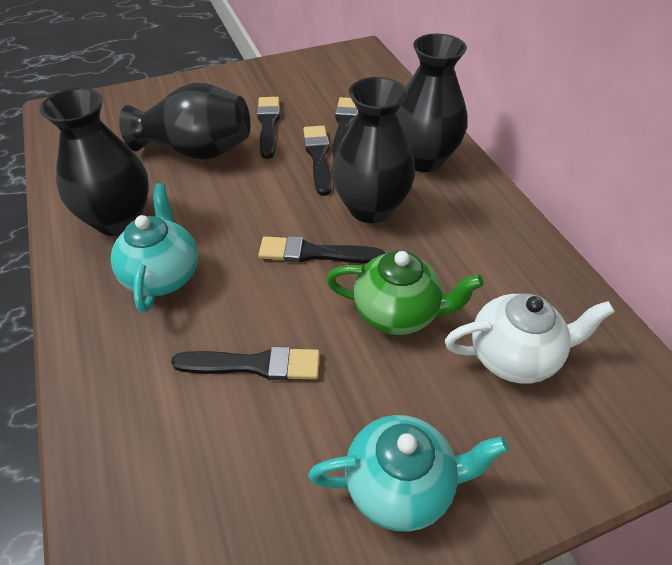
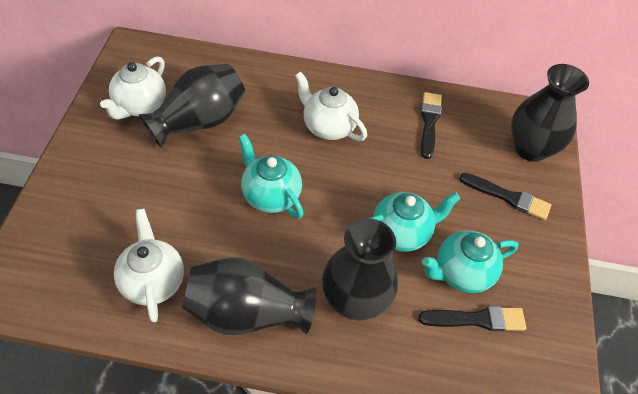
black brush: [171,346,320,380] [257,97,280,159] [259,236,385,263] [303,126,331,196] [333,97,358,157] = 5 -> [418,306,526,331] [421,92,442,159] [459,172,551,220] = 3
green teapot: [326,250,484,335] = 1 -> none = 0
turquoise teapot: [111,183,198,313] [308,415,509,531] = 2 -> [239,134,304,219] [370,192,460,252] [422,230,518,293] = 3
white teapot: [445,294,615,383] = 1 -> [100,56,166,120] [114,209,184,323] [295,72,367,141] = 3

